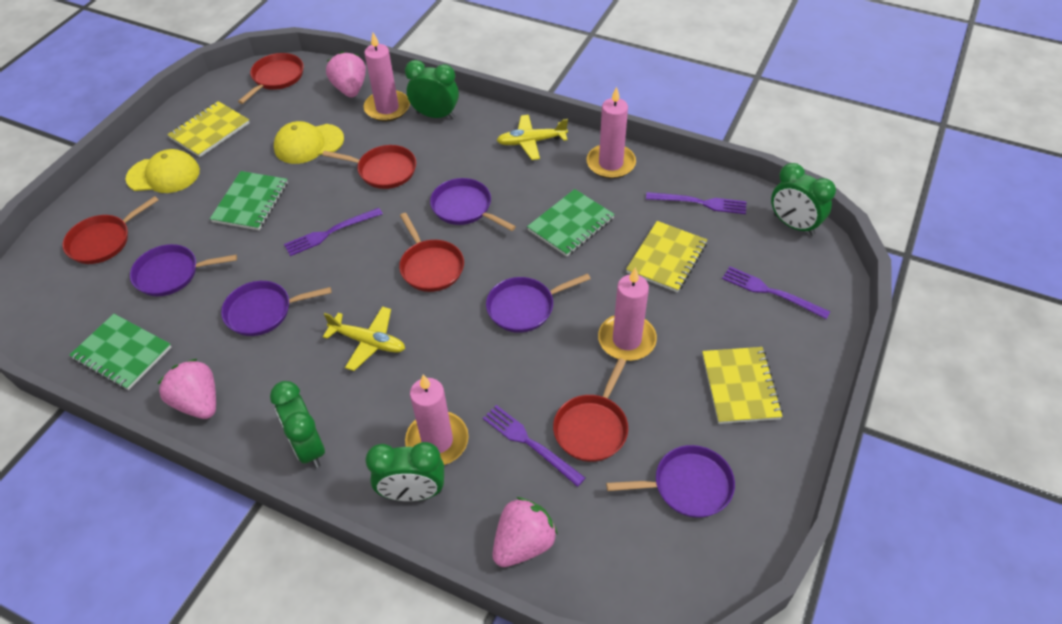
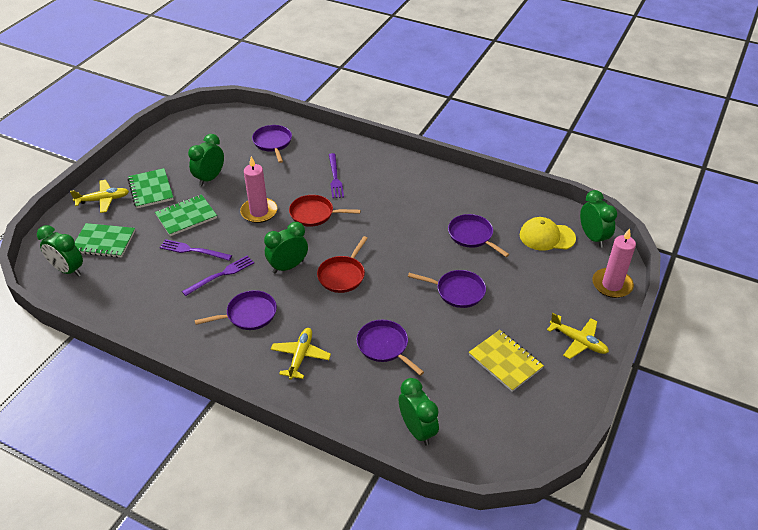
green clock: [270,381,325,468] [365,442,444,501] [405,60,459,119] [771,163,836,236] = 4 -> [37,225,83,277] [188,134,224,186] [264,222,308,274] [399,378,439,446] [580,190,617,248] = 5
pink candle: [364,33,410,121] [405,375,468,465] [586,86,636,179] [598,267,657,361] = 4 -> [240,156,277,223] [592,228,636,298] = 2
pink strawberry: [158,359,216,419] [326,51,366,98] [492,497,558,567] = 3 -> none = 0
purple fork: [284,208,383,256] [483,405,585,487] [646,192,746,214] [722,266,830,319] = 4 -> [159,239,232,261] [182,255,254,296] [329,153,344,198] = 3
red pan: [63,196,158,264] [238,53,304,104] [322,145,416,189] [399,213,464,292] [553,358,628,462] = 5 -> [289,195,361,227] [317,236,368,293] = 2
yellow cap: [125,149,200,193] [274,121,344,164] = 2 -> [520,217,576,251] = 1
yellow notebook: [167,101,249,157] [626,221,707,293] [702,347,783,424] = 3 -> [469,330,544,392] = 1
yellow plane: [323,306,405,371] [497,115,568,160] = 2 -> [70,180,129,213] [271,328,331,380] [547,313,609,359] = 3

